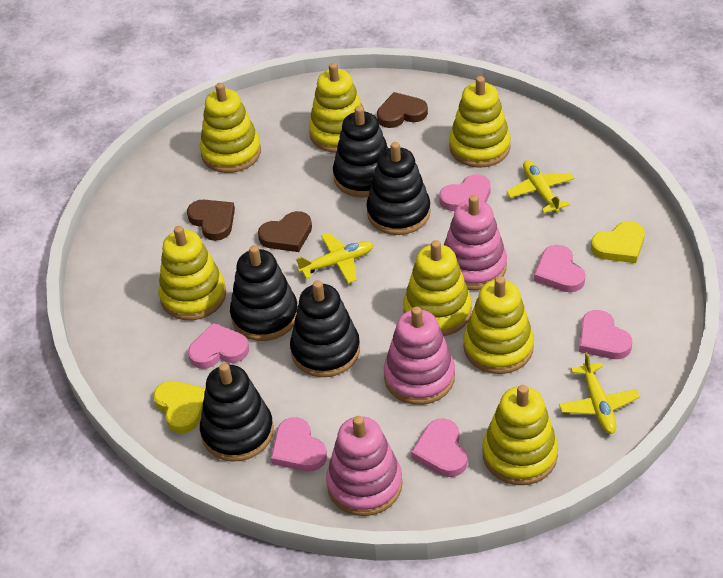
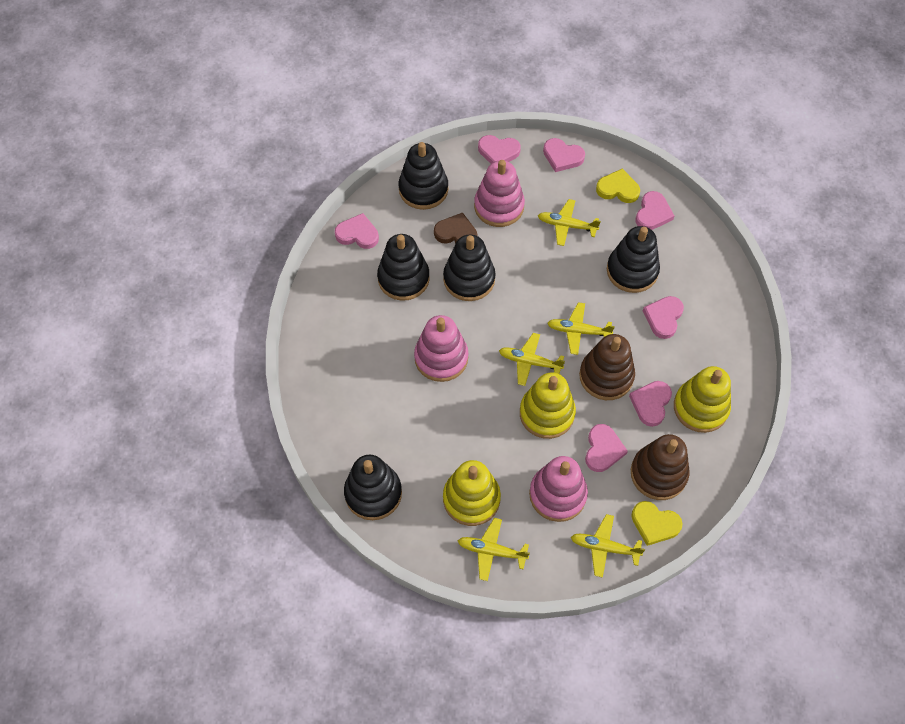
brown heart: [187,200,235,241] [258,211,312,252] [377,92,428,128] = 3 -> [434,213,477,244] = 1
brown stacking toy: none = 0 -> [579,334,635,400] [631,434,690,500] = 2
pink heart: [188,323,249,369] [271,417,327,471] [411,418,467,477] [439,174,491,211] [534,245,586,292] [579,310,632,359] = 6 -> [335,213,379,249] [478,135,521,164] [543,138,585,172] [585,424,628,472] [629,381,672,427] [635,191,674,230] [643,296,684,339] = 7
yellow plane: [296,233,374,283] [506,160,574,213] [559,352,640,434] = 3 -> [458,518,530,581] [499,333,565,386] [538,199,601,246] [547,302,615,355] [571,514,645,578] = 5
yellow stacking toy: [158,226,226,320] [200,83,261,173] [309,63,364,153] [403,240,472,336] [449,76,511,168] [463,276,534,374] [483,385,558,485] = 7 -> [443,460,501,526] [520,372,576,439] [674,366,731,433] = 3

